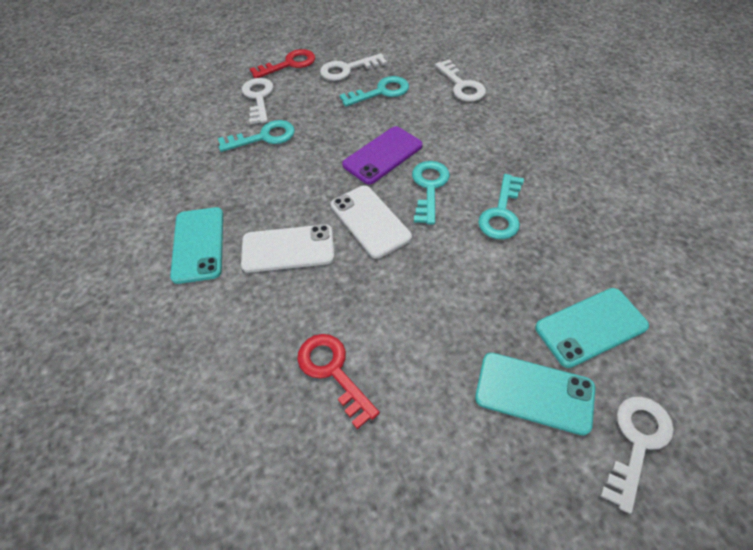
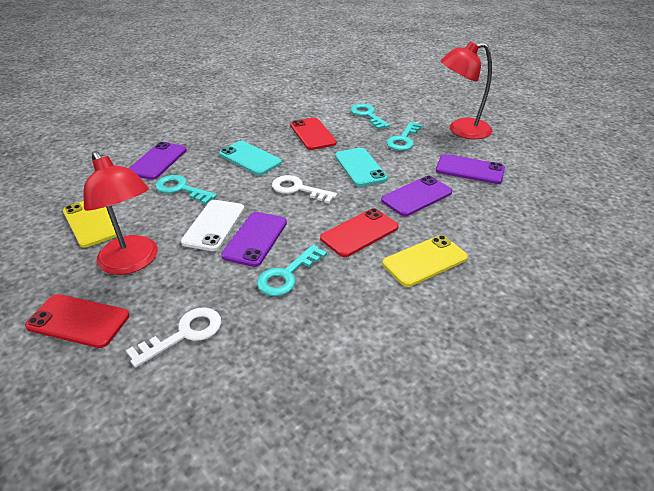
purple phone: [342,126,423,185] = 1 -> [129,142,187,180] [221,212,287,267] [381,176,452,216] [436,154,505,184] = 4
red key: [250,49,315,78] [297,334,380,429] = 2 -> none = 0
red lamp: none = 0 -> [83,151,158,275] [440,41,492,139] = 2
red phone: none = 0 -> [25,294,129,348] [290,118,337,150] [320,208,399,257] = 3
turquoise phone: [170,207,223,284] [475,353,595,436] [535,288,649,368] = 3 -> [219,141,282,175] [335,148,388,187] = 2
white key: [242,78,274,124] [320,53,387,81] [435,60,486,102] [600,397,674,514] = 4 -> [126,307,221,368] [272,175,337,204] = 2
white phone: [241,224,335,273] [331,185,412,259] = 2 -> [181,200,244,251] = 1
yellow phone: none = 0 -> [63,201,121,248] [382,235,468,287] = 2

